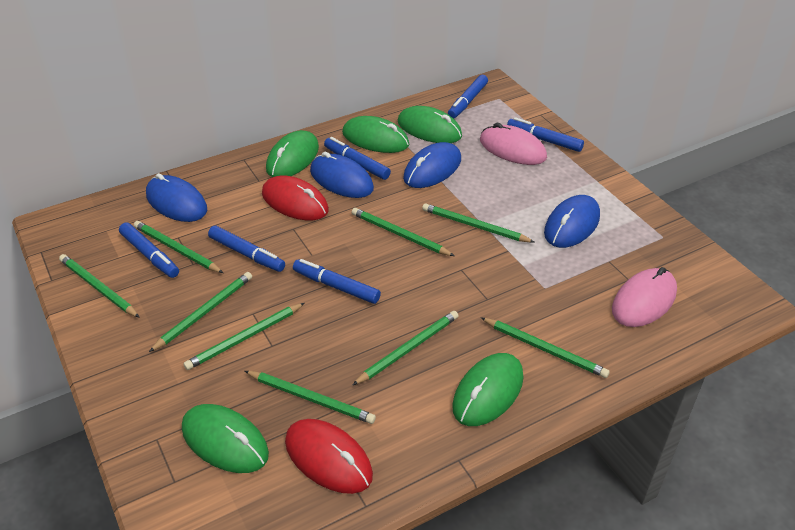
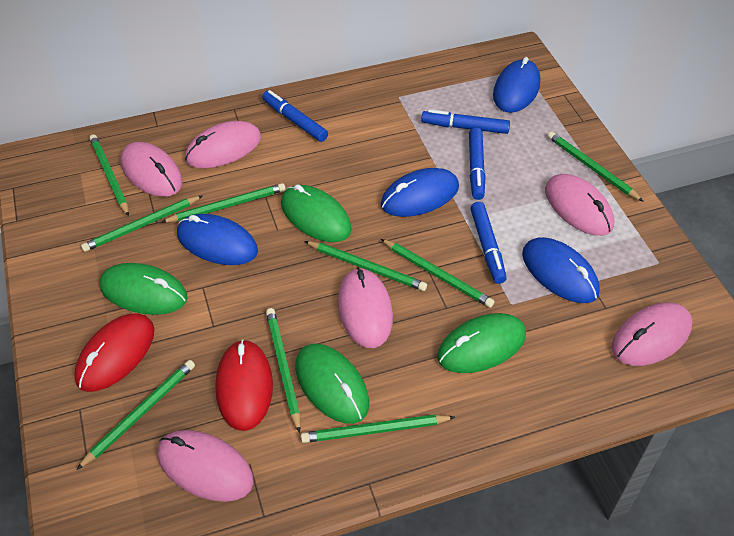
blue marker: [119,223,179,278] [208,226,285,272] [293,259,381,304] [324,137,391,180] [448,75,488,119] [507,117,584,152] = 6 -> [262,90,328,142] [421,109,510,134] [469,127,486,200] [470,202,507,284] = 4
green mouse: [182,404,269,473] [266,130,319,177] [342,116,409,153] [398,106,462,143] [452,353,524,426] = 5 -> [99,263,188,315] [281,184,352,242] [295,344,369,424] [437,313,526,373] = 4
pink mouse: [480,123,547,165] [612,267,677,327] = 2 -> [120,142,182,197] [158,430,254,502] [185,121,261,168] [338,267,393,348] [545,174,614,236] [612,302,692,366] = 6

